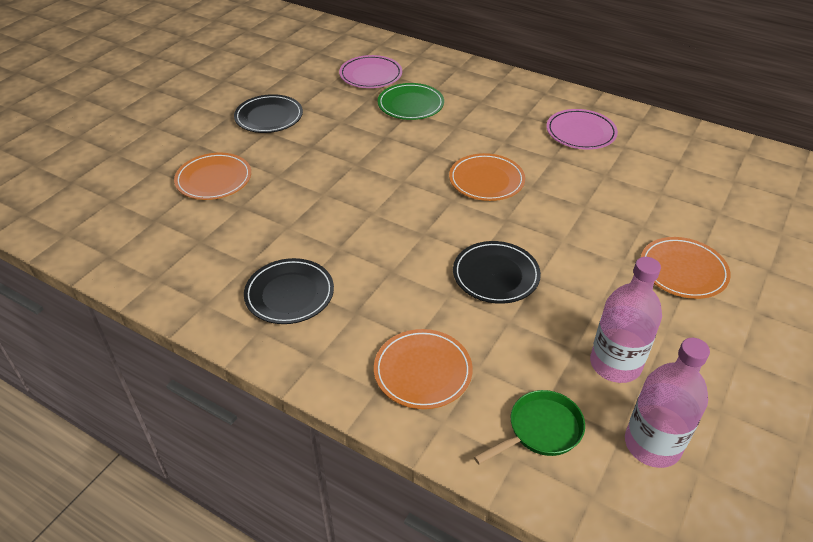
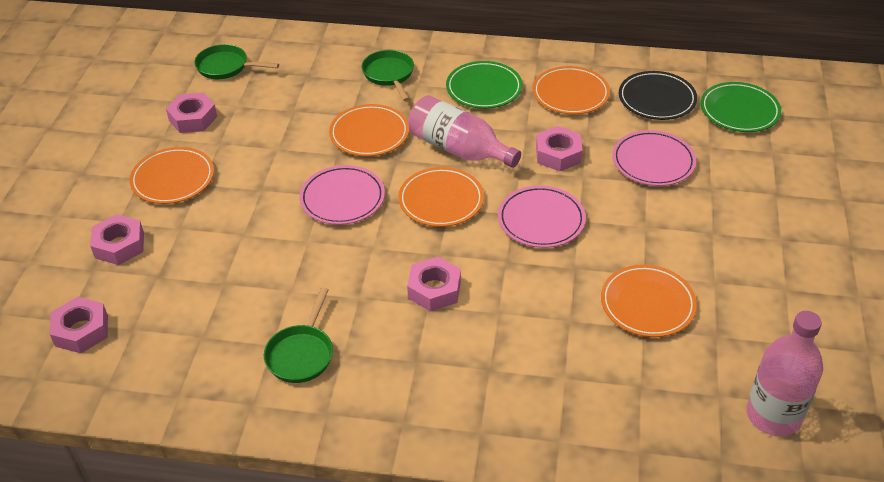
black plate: [234,94,303,133] [244,258,334,324] [453,241,541,304] = 3 -> [619,71,697,120] = 1
green pan: [474,390,585,464] = 1 -> [194,44,279,79] [264,287,333,383] [362,50,414,101] = 3
green plate: [378,83,444,120] = 1 -> [446,61,523,109] [701,82,781,132] = 2
orange plate: [174,153,251,200] [374,329,473,409] [449,153,525,201] [641,237,731,299] = 4 -> [130,147,214,204] [329,104,409,156] [398,167,484,227] [533,66,610,115] [601,264,697,337] = 5
pink nut: none = 0 -> [50,297,108,353] [90,214,144,265] [166,93,217,133] [407,257,461,312] [536,126,583,171] = 5
pink plate: [339,55,402,88] [547,109,618,150] = 2 -> [299,165,385,225] [498,185,586,248] [612,130,696,186] = 3

